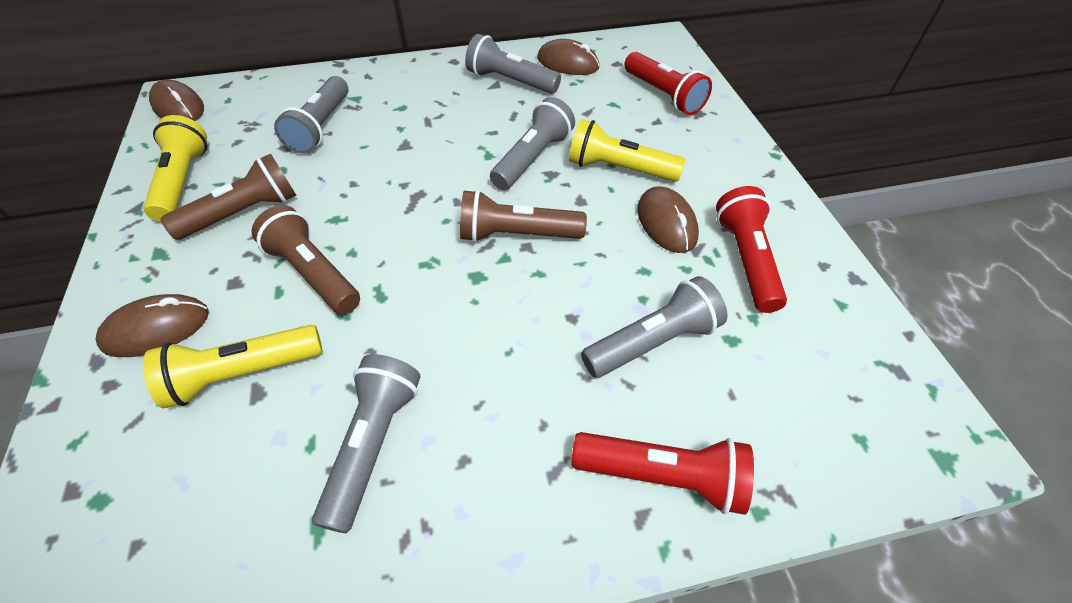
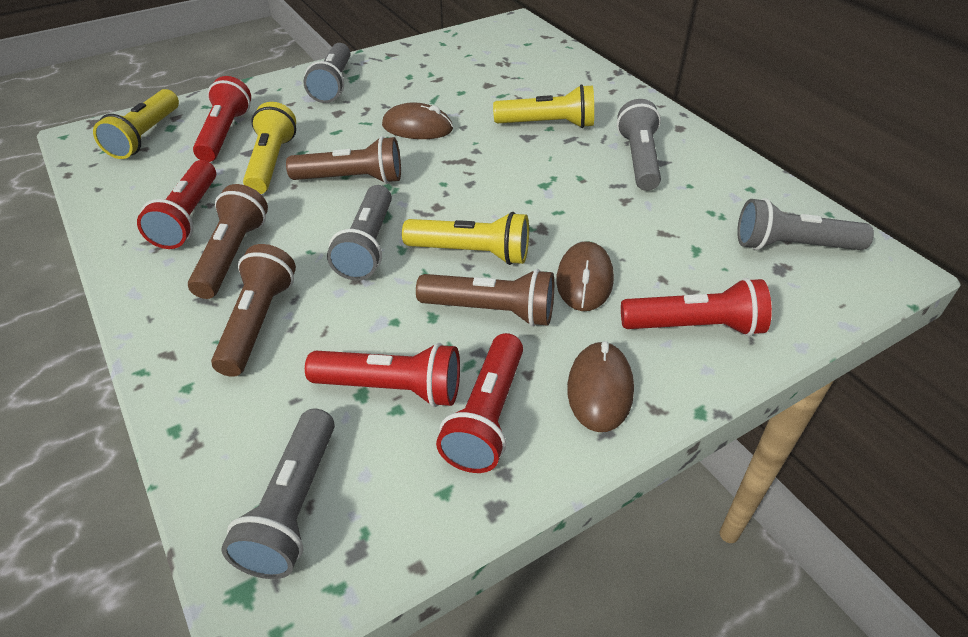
brown flashlight: [160,154,296,240] [252,205,360,315] [460,190,587,242] = 3 -> [188,184,268,299] [211,244,296,377] [286,136,401,184] [416,269,554,327] = 4
brown mouse: [96,294,209,357] [149,80,204,121] [537,39,600,75] [637,186,699,253] = 4 -> [382,102,453,139] [556,241,614,311] [567,341,634,432] = 3
red flashlight: [572,432,754,515] [624,52,712,115] [716,186,787,313] = 3 -> [137,160,216,249] [193,76,251,162] [305,343,460,407] [436,333,523,473] [621,278,772,336] = 5
yellow flashlight: [143,115,207,221] [143,325,323,408] [569,119,686,182] = 3 -> [93,89,179,159] [243,102,296,194] [402,212,529,265] [493,84,594,128] = 4

